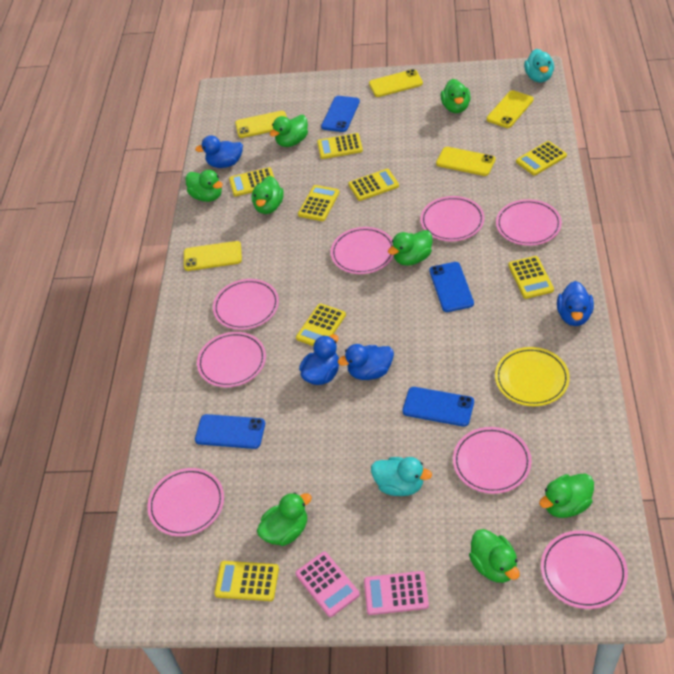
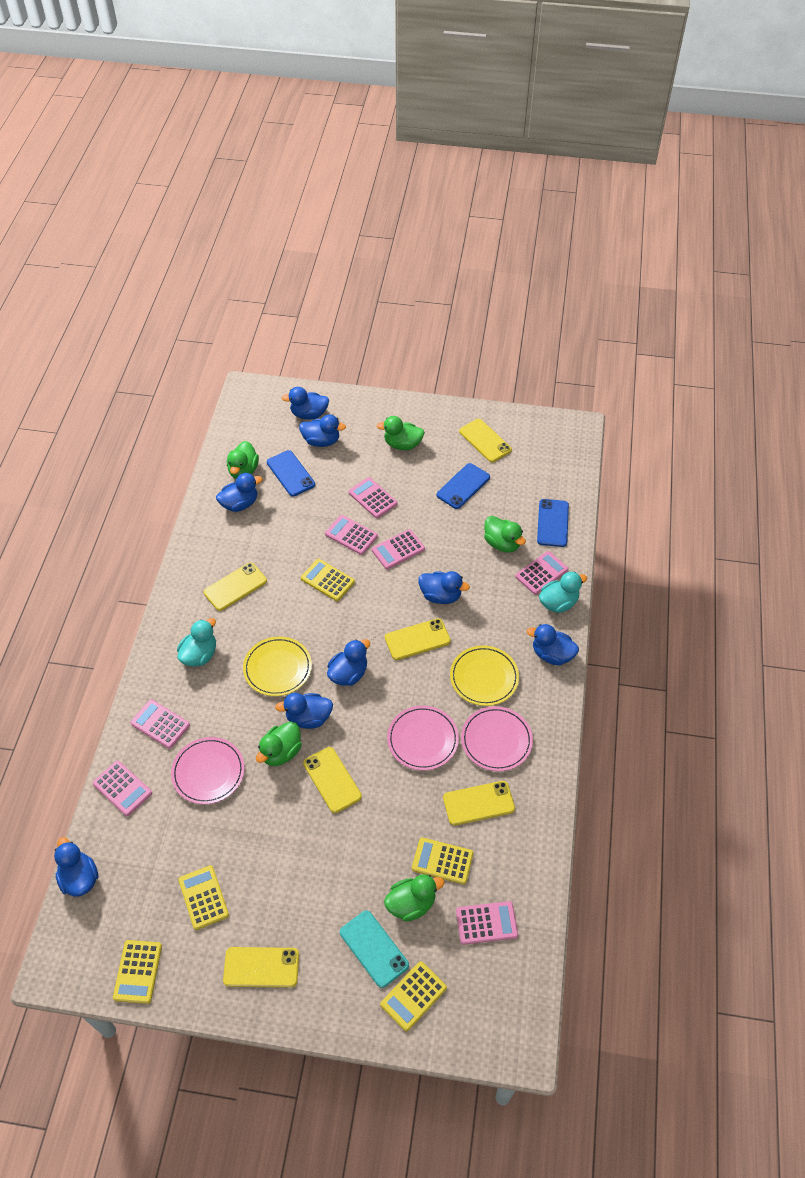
blue duck: [195,135,243,168] [299,334,339,385] [338,344,394,380] [557,281,594,326] = 4 -> [54,837,98,897] [216,473,262,512] [275,693,333,729] [282,387,329,420] [299,415,346,447] [327,639,370,686] [418,571,470,604] [527,624,579,665] = 8
blue phone: [195,414,265,449] [321,96,360,132] [402,387,474,427] [429,262,474,312] = 4 -> [267,450,315,497] [437,463,490,509] [537,499,569,547] = 3
green duck: [185,170,223,202] [252,176,284,214] [257,492,312,546] [270,115,308,147] [388,230,432,266] [440,79,471,113] [469,529,519,583] [539,474,594,518] = 8 -> [227,441,259,479] [256,721,302,766] [377,416,425,450] [384,874,444,922] [484,516,526,552] = 5
pink calculator: [295,552,360,617] [364,571,429,615] = 2 -> [93,760,152,816] [130,699,190,749] [325,515,378,555] [348,477,397,518] [372,529,425,569] [456,901,518,945] [515,551,569,595] = 7
pink plate: [148,468,224,537] [197,332,266,387] [213,279,279,330] [331,227,394,274] [420,196,484,241] [453,427,532,494] [496,199,562,246] [541,530,628,609] = 8 -> [171,737,245,804] [387,706,459,770] [461,706,533,771] = 3
turquoise phone: none = 0 -> [340,910,409,988] = 1
yellow calculator: [214,561,279,601] [229,167,274,196] [296,303,346,346] [298,185,340,221] [317,133,363,159] [348,169,399,201] [508,256,554,299] [516,141,567,176] = 8 -> [113,940,162,1004] [178,865,229,930] [301,559,355,601] [380,961,447,1032] [412,837,473,884] = 5
yellow phone: [184,241,242,271] [235,111,287,138] [369,69,423,97] [436,147,496,176] [486,90,534,128] = 5 -> [204,563,267,611] [223,947,299,988] [303,747,362,813] [385,618,451,660] [443,781,515,826] [459,419,512,462] = 6
yellow plate: [495,347,570,406] = 1 -> [243,637,312,696] [450,645,519,706] = 2

